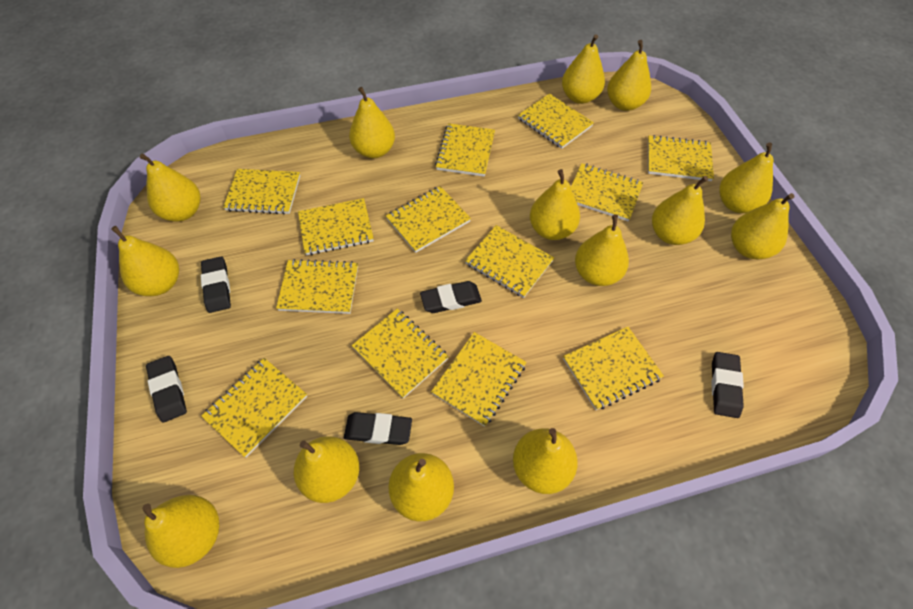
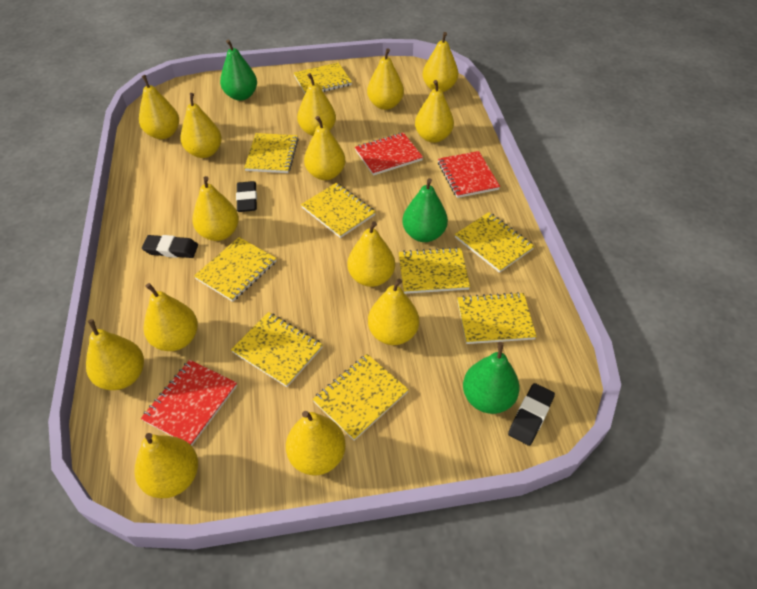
black eraser: [146,356,187,423] [201,257,231,313] [344,412,412,445] [420,281,482,313] [711,352,744,418] = 5 -> [142,235,198,258] [236,181,257,212] [508,383,555,446] = 3
green pear: none = 0 -> [220,40,257,101] [403,178,448,242] [463,342,520,414] = 3
red notebook: none = 0 -> [141,360,237,446] [355,133,423,176] [438,151,500,198] = 3
yellow notebook: [201,358,307,458] [223,169,300,215] [276,259,358,314] [298,198,374,255] [351,309,449,399] [386,186,471,253] [431,332,527,427] [435,123,495,177] [465,225,554,298] [518,93,594,149] [563,327,664,410] [571,163,643,221] [648,135,714,181] = 13 -> [194,237,277,302] [231,312,323,387] [244,133,299,173] [294,62,352,94] [301,183,376,238] [312,354,409,441] [398,247,470,294] [455,212,535,273] [457,292,537,344] = 9

